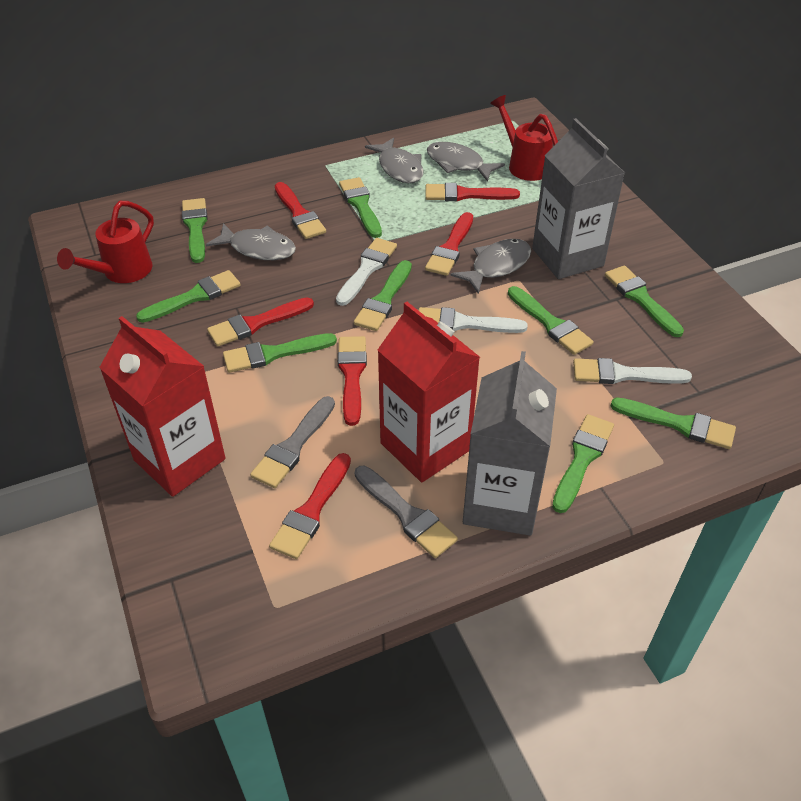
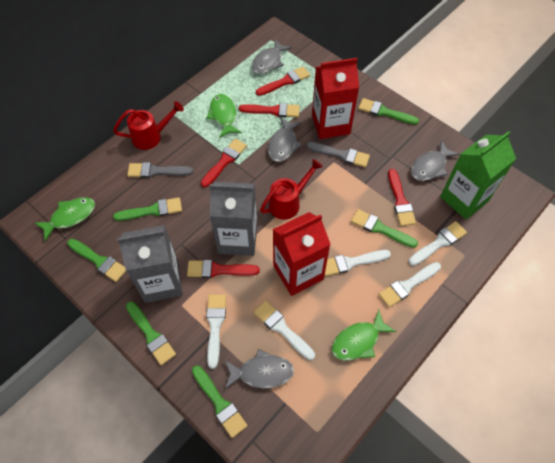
green brush: [136,270,241,323] [182,198,208,263] [223,333,337,373] [339,177,382,238] [354,260,412,331] [508,286,593,355] [552,414,614,513] [605,265,684,337] [611,397,736,449] = 9 -> [67,239,126,282] [113,197,182,221] [126,301,176,365] [192,365,248,438] [351,209,418,248] [358,98,419,125] = 6
green carton: none = 0 -> [440,131,516,219] = 1
green fish: none = 0 -> [35,197,95,241] [206,94,242,138] [332,310,396,361] = 3
red brush: [207,297,314,346] [269,453,351,559] [275,182,326,239] [338,336,367,426] [425,183,520,202] [425,212,473,276] = 6 -> [187,260,260,278] [201,139,247,187] [239,103,300,117] [256,66,310,96] [388,169,416,226] = 5
white brush: [336,238,397,306] [418,307,528,333] [573,358,692,384] = 3 -> [206,294,226,369] [254,301,315,360] [325,250,391,276] [379,262,441,307] [409,221,467,266] = 5

